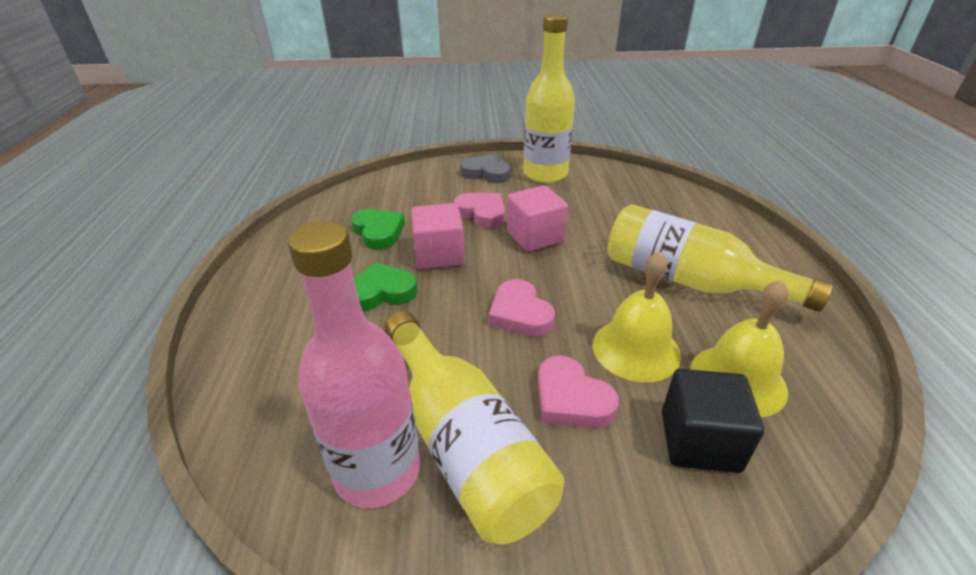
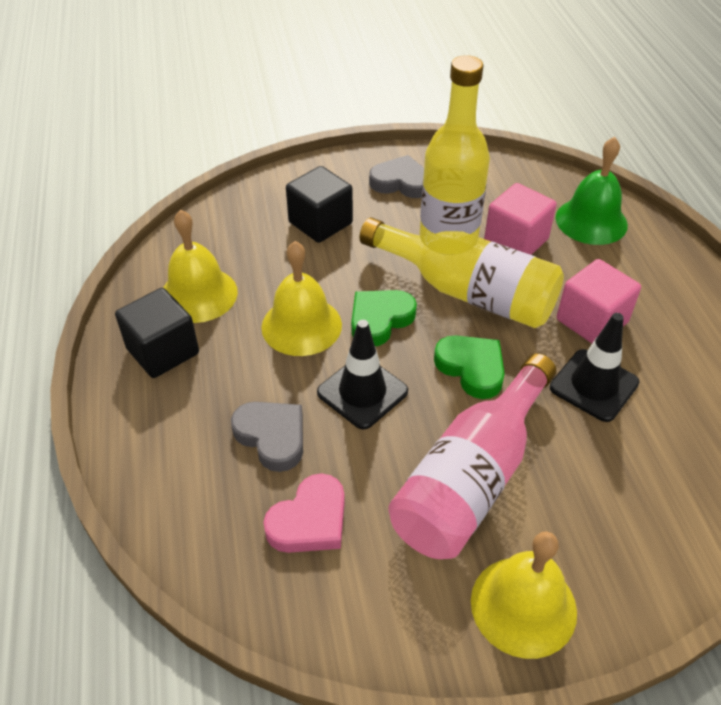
black cube: [662,369,764,473] = 1 -> [115,288,199,378] [286,166,353,243] = 2
black traffic cone: none = 0 -> [317,320,408,429] [550,313,639,422] = 2
green bell: none = 0 -> [556,137,628,245] = 1
grey heart: [460,154,511,183] = 1 -> [231,402,303,472] [369,155,424,198] = 2
pink heart: [454,193,505,228] [488,279,555,337] [538,356,619,428] = 3 -> [263,473,345,553] = 1
yellow bell: [593,251,681,382] [690,280,788,418] = 2 -> [163,210,238,323] [262,241,342,356] [471,531,577,659] = 3
yellow bottle: [384,311,564,544] [523,14,575,183] [607,204,833,312] = 3 -> [360,217,564,328] [420,55,490,237] = 2

